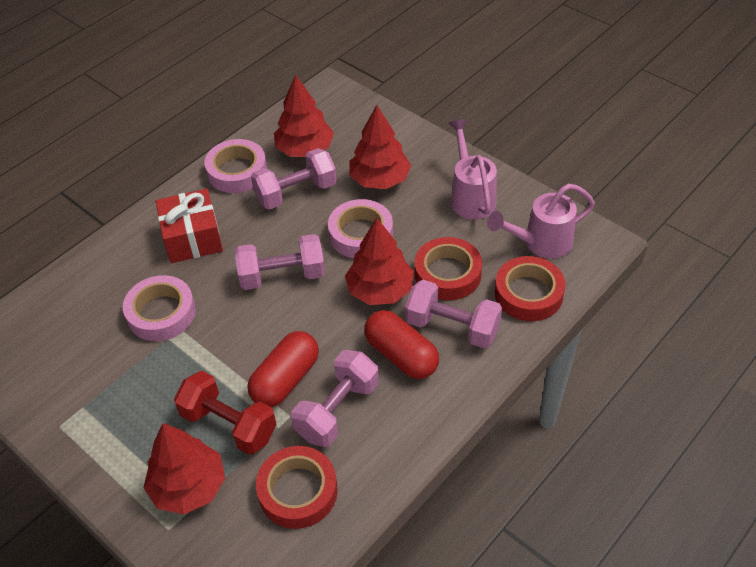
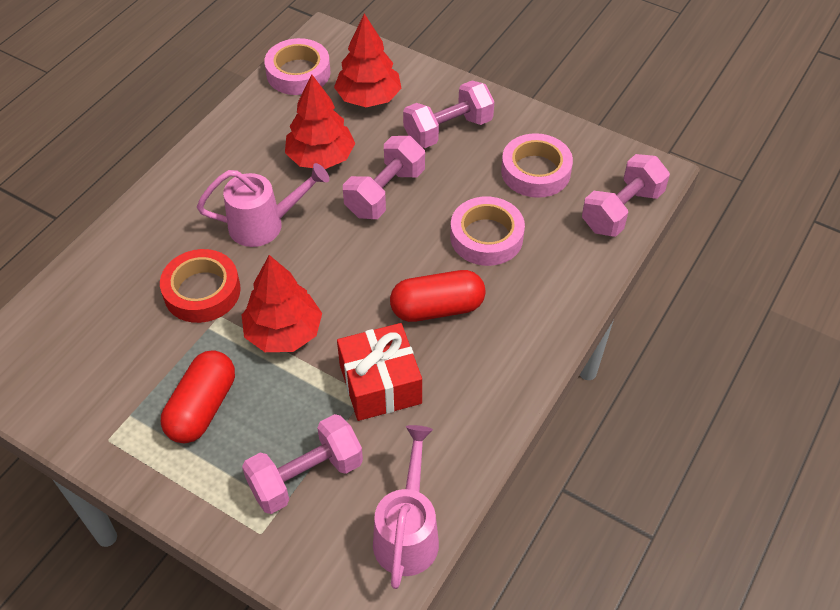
red dumbbell: [174,371,277,455] = 1 -> none = 0
red tape: [256,446,338,529] [415,237,482,300] [495,256,566,321] = 3 -> [160,249,241,323] = 1
red tree: [143,423,225,514] [274,75,334,157] [345,218,414,305] [349,105,411,189] = 4 -> [242,255,322,352] [285,74,355,169] [334,14,402,107] = 3

